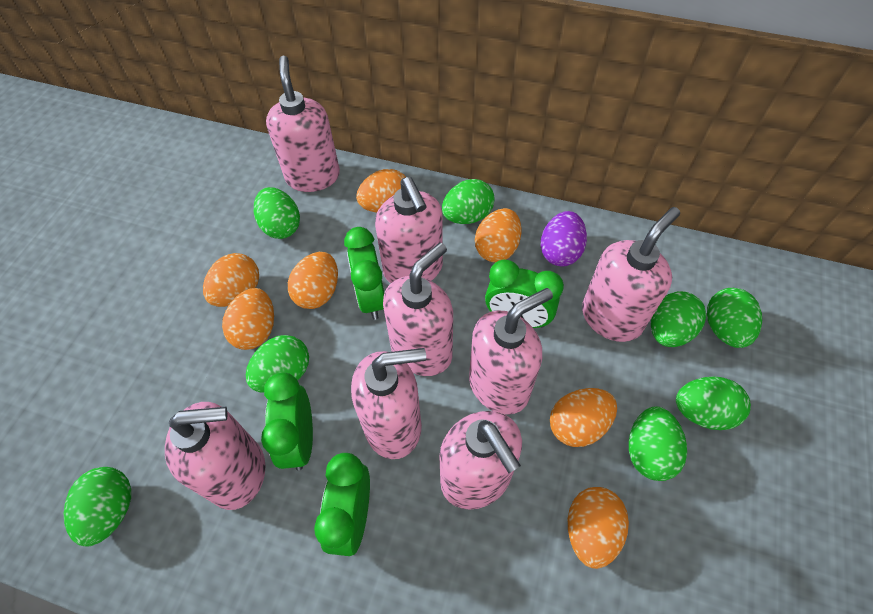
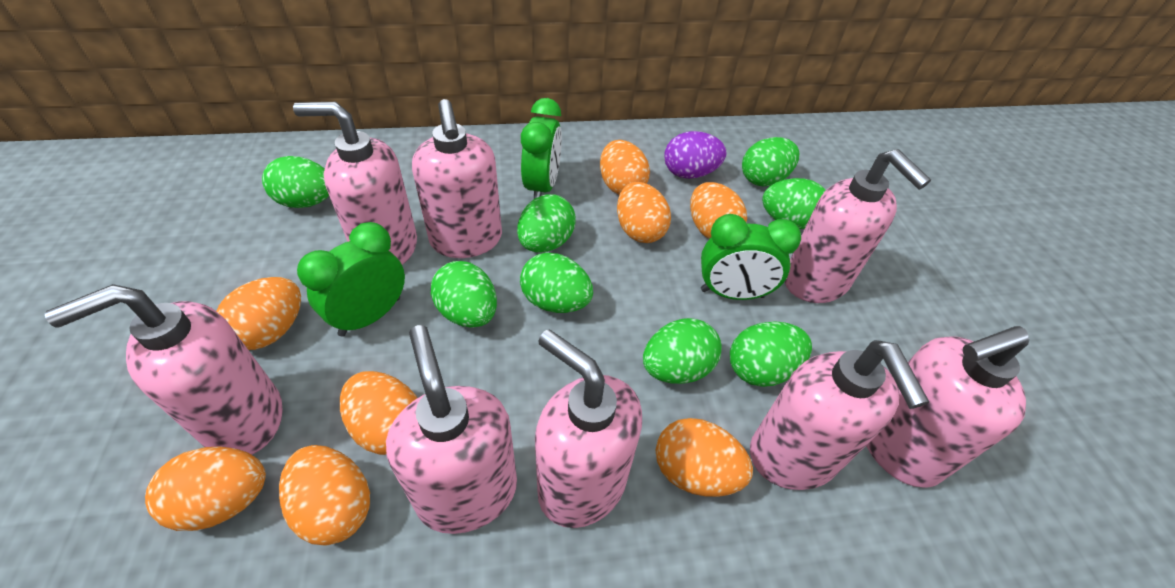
green clock: [261,373,313,471] [314,453,370,556] [344,227,384,320] [485,260,564,328] = 4 -> [297,222,405,337] [521,98,562,199] [701,214,801,300] = 3
orange egg: [203,253,259,307] [222,288,274,350] [288,252,338,309] [356,169,406,213] [475,208,521,262] [550,388,617,447] [568,487,629,569] = 7 -> [145,446,266,531] [216,277,301,350] [279,445,370,545] [340,371,417,455] [600,140,650,195] [617,182,671,243] [656,418,753,497] [690,182,747,239] = 8

